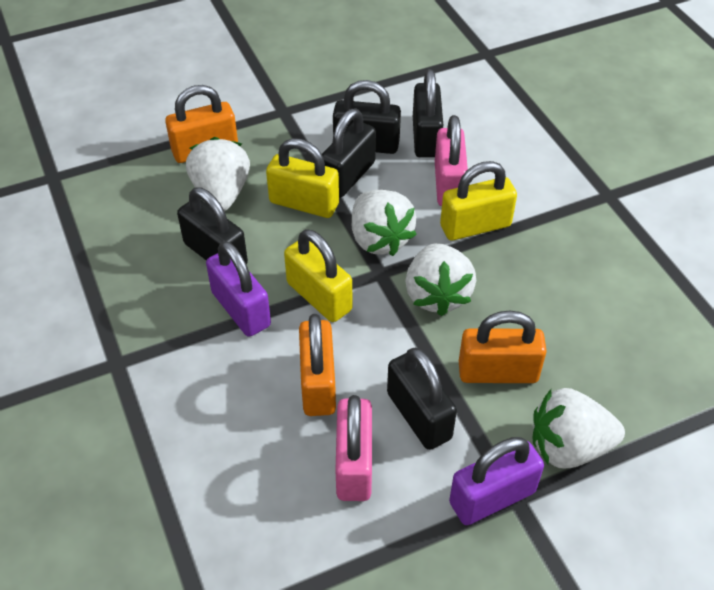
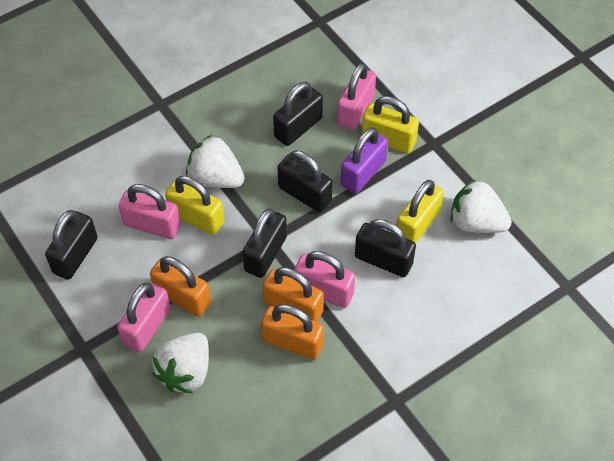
pink padlock: [335,395,372,501] [435,115,468,206] = 2 -> [117,282,171,353] [119,184,181,239] [294,251,355,308] [337,63,376,130] = 4
purple padlock: [206,241,271,337] [449,437,544,525] = 2 -> [340,127,388,194] = 1
white strawberry: [186,137,250,211] [352,190,417,256] [405,243,476,316] [533,388,625,468] = 4 -> [152,333,209,394] [186,135,245,188] [450,180,512,233] = 3

